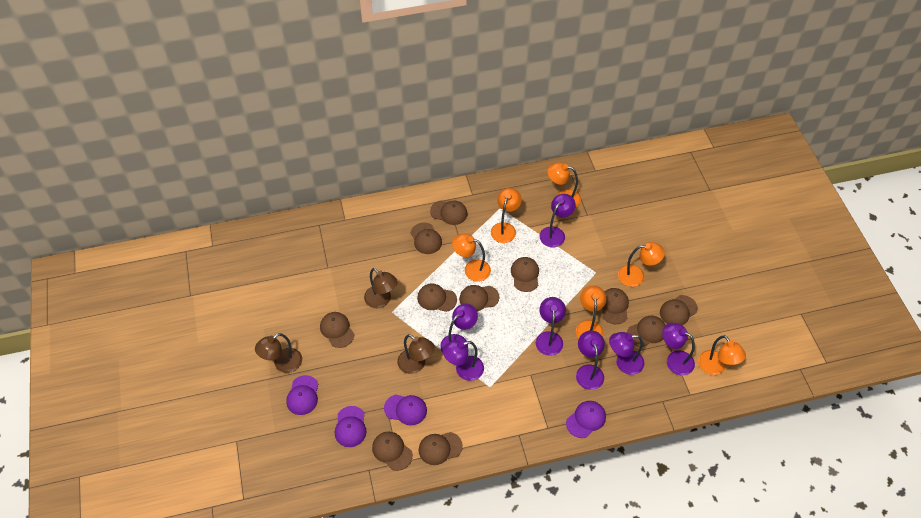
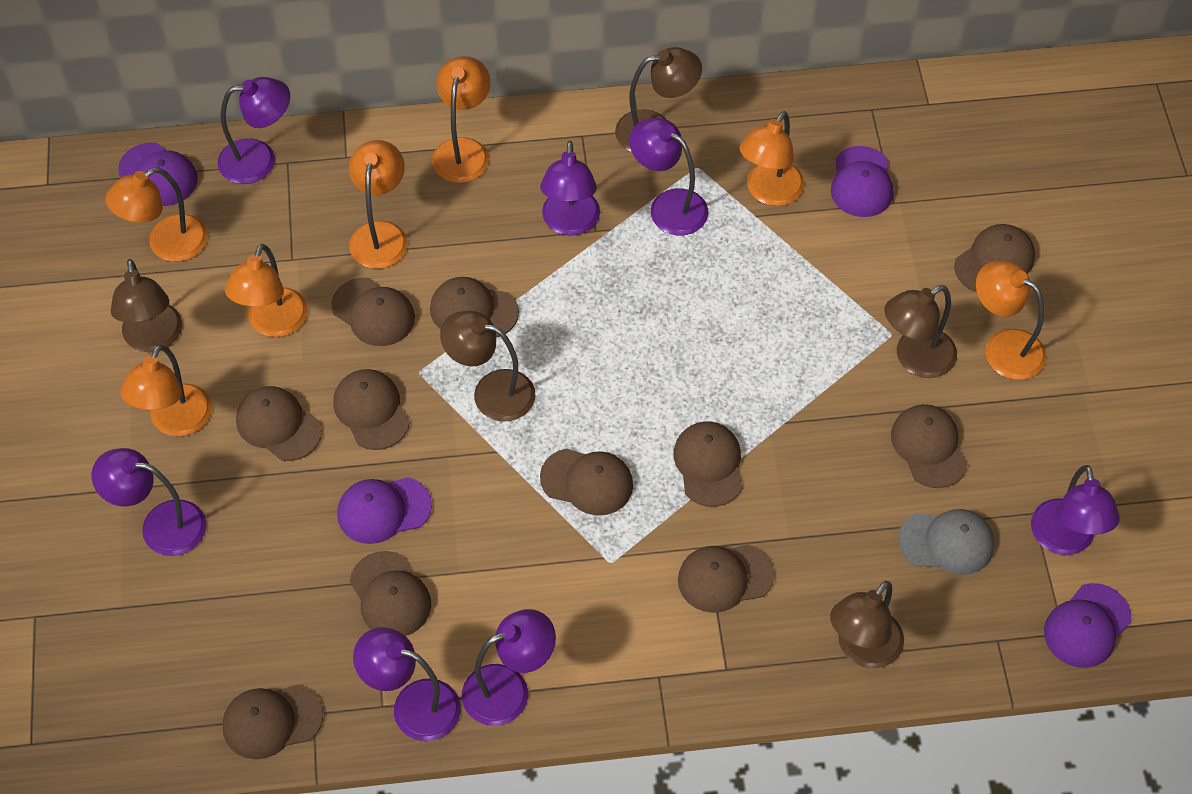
brown lamp: [255,333,302,373] [364,268,398,308] [397,334,435,374] = 3 -> [111,259,182,352] [440,311,535,422] [615,47,702,152] [830,581,904,668] [884,285,957,378] = 5
grey cap: none = 0 -> [898,509,995,575] = 1
orange lamp: [452,234,491,282] [491,188,522,243] [547,162,581,208] [576,285,607,338] [618,242,665,287] [698,335,746,375] = 6 -> [105,167,208,262] [120,344,212,436] [225,244,308,337] [349,140,408,269] [432,56,491,183] [739,111,805,206] [976,261,1046,380] = 7

